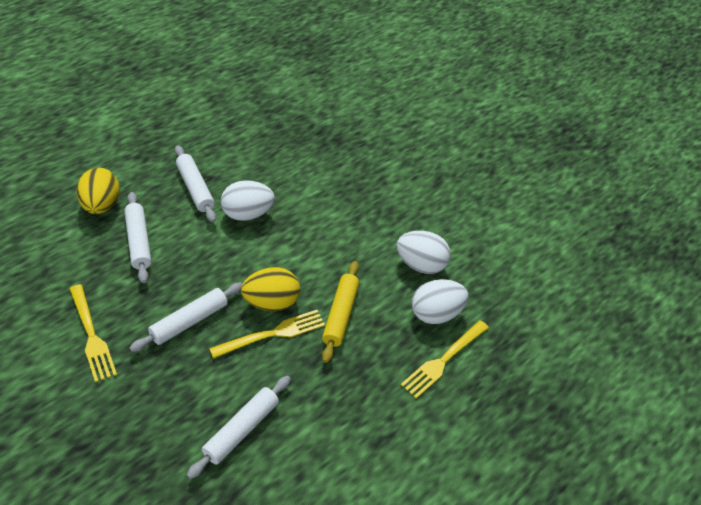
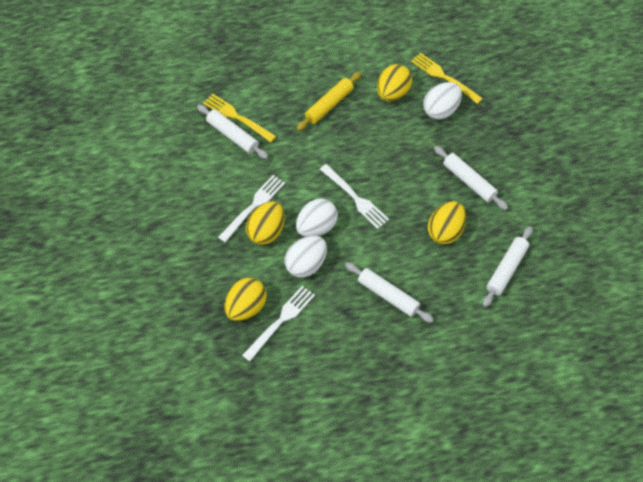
white fork: none = 0 -> [218,175,285,243] [242,286,315,362] [320,164,389,229] = 3
yellow egg: [77,168,120,214] [241,267,300,311] = 2 -> [224,278,267,321] [246,201,285,245] [377,64,412,101] [428,201,466,245] = 4
yellow fork: [69,284,117,383] [209,310,325,359] [401,320,489,399] = 3 -> [203,93,276,142] [411,53,483,104] = 2

